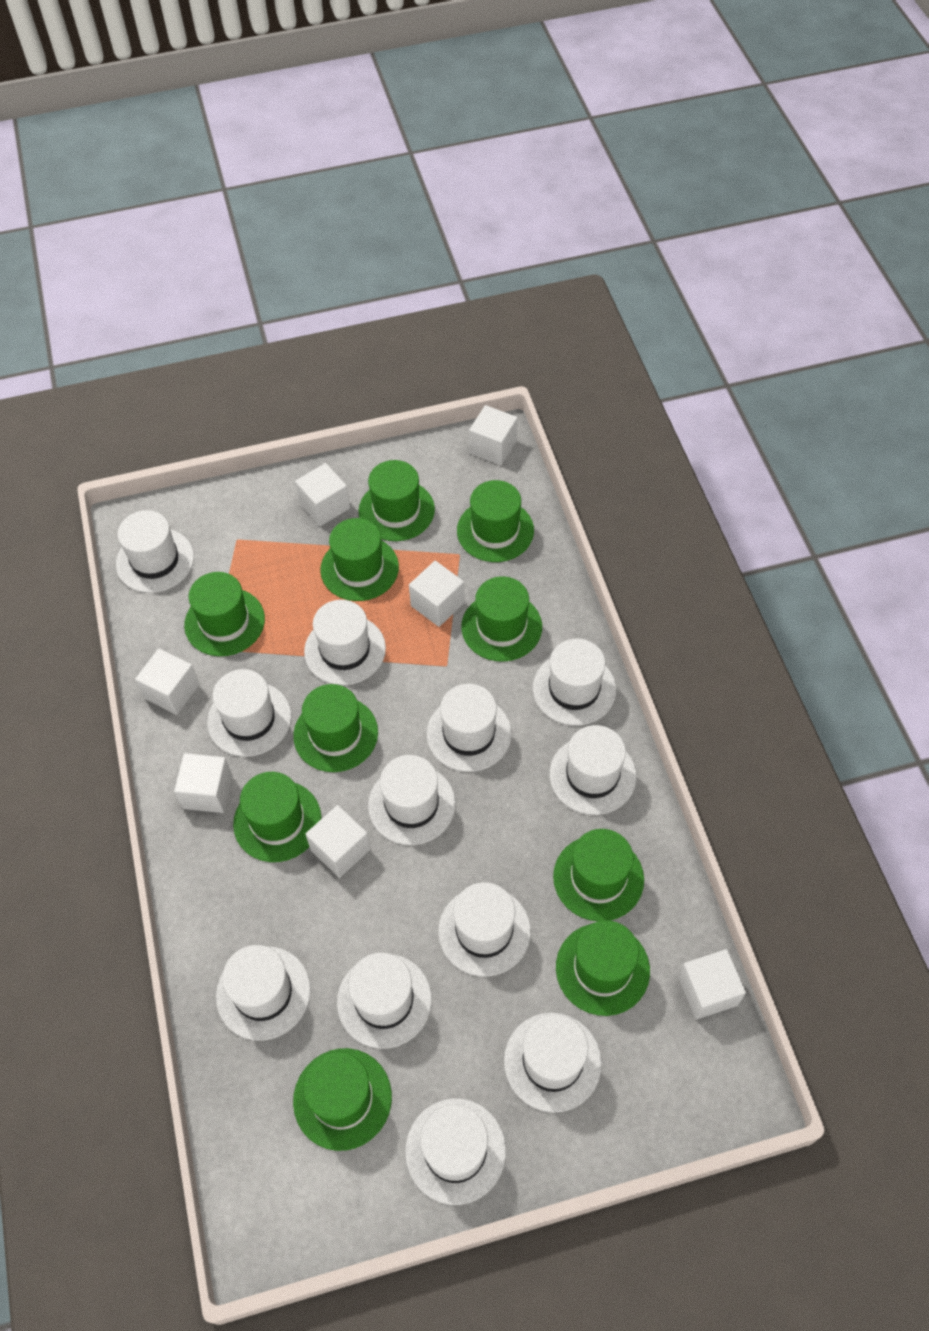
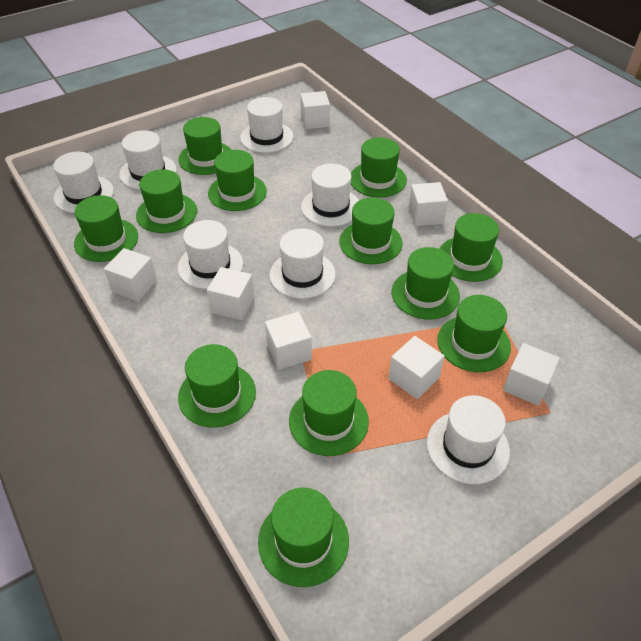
green hat: [184,572,265,656] [233,772,321,862] [293,684,378,772] [293,1048,392,1151] [320,518,399,601] [358,460,435,541] [457,480,534,562] [461,576,542,662] [553,829,644,921] [556,920,650,1016] = 10 -> [74,195,138,262] [136,169,197,233] [178,117,232,175] [178,344,256,428] [208,150,267,211] [258,488,349,587] [289,370,369,456] [339,198,403,264] [351,137,407,198] [392,247,460,319] [437,295,511,372] [439,213,503,282] = 12
white hat: [116,510,194,593] [207,669,291,757] [216,945,311,1041] [304,600,386,685] [337,953,432,1049] [368,755,456,845] [405,1098,506,1205] [427,684,511,772] [438,882,531,977] [504,1013,602,1113] [533,639,616,726] [550,725,636,815] = 12 -> [53,152,114,213] [119,130,177,190] [178,220,243,289] [240,97,294,153] [269,228,336,299] [301,164,359,227] [427,395,510,484] = 7

